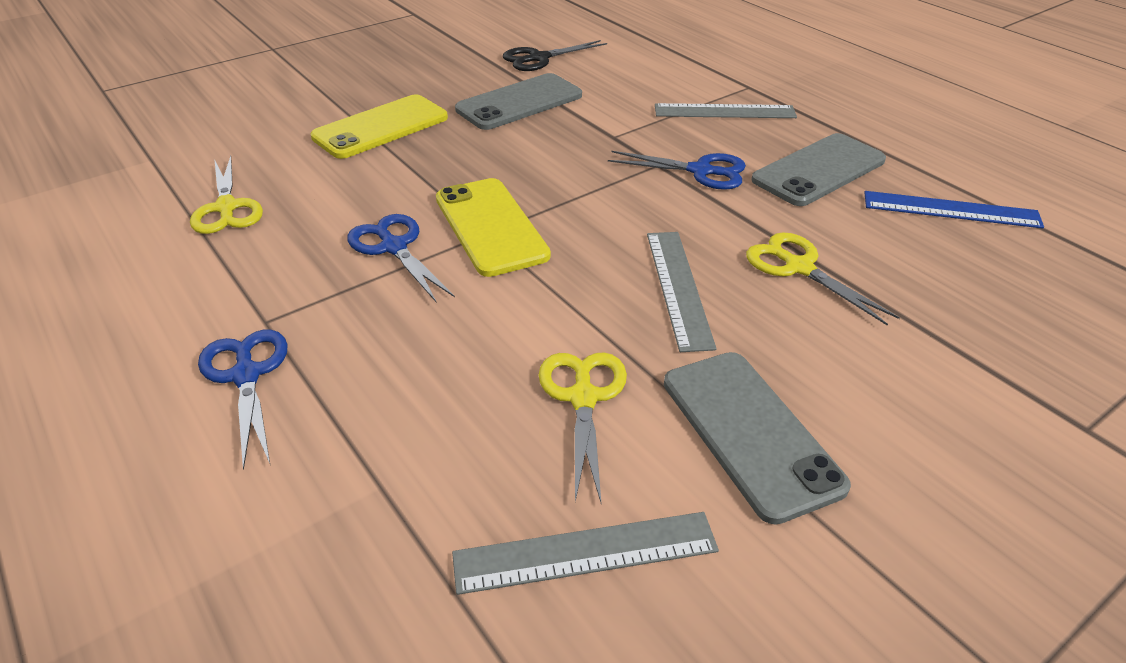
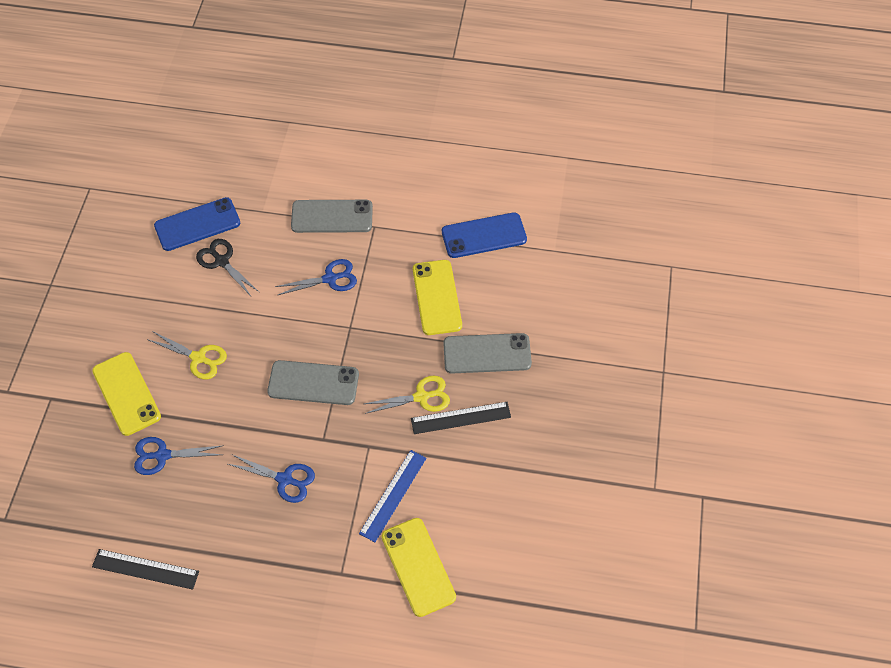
black ruler: none = 0 -> [92,549,199,590] [411,402,511,434] = 2
blue phone: none = 0 -> [154,197,240,251] [442,212,527,258] = 2
grey ruler: [452,512,719,595] [647,232,717,352] [655,103,797,118] = 3 -> none = 0
yellow phone: [311,94,448,159] [436,178,551,277] = 2 -> [92,352,161,436] [382,518,456,617] [413,260,462,335] = 3
yellow scissors: [190,156,263,234] [539,353,627,502] [746,232,900,326] = 3 -> [147,331,227,379] [364,376,450,414] = 2

